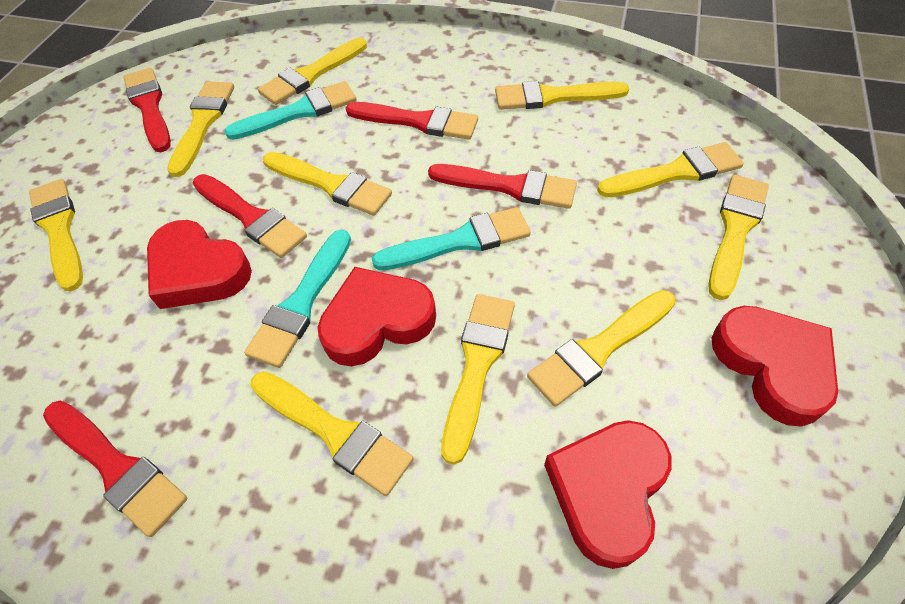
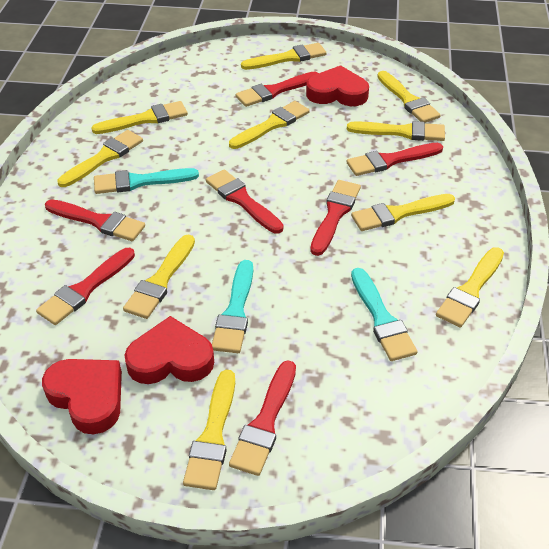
red brush: [43,401,187,537] [123,68,171,152] [193,174,307,258] [346,102,478,140] [428,164,577,209] = 5 -> [36,248,135,325] [45,199,145,241] [206,169,284,234] [229,360,296,476] [236,71,318,107] [310,180,361,256] [346,143,443,176] = 7
red heart: [147,220,252,309] [317,267,436,366] [544,420,671,569] [711,306,838,427] = 4 -> [42,359,122,434] [124,316,214,384] [306,65,369,106] = 3

